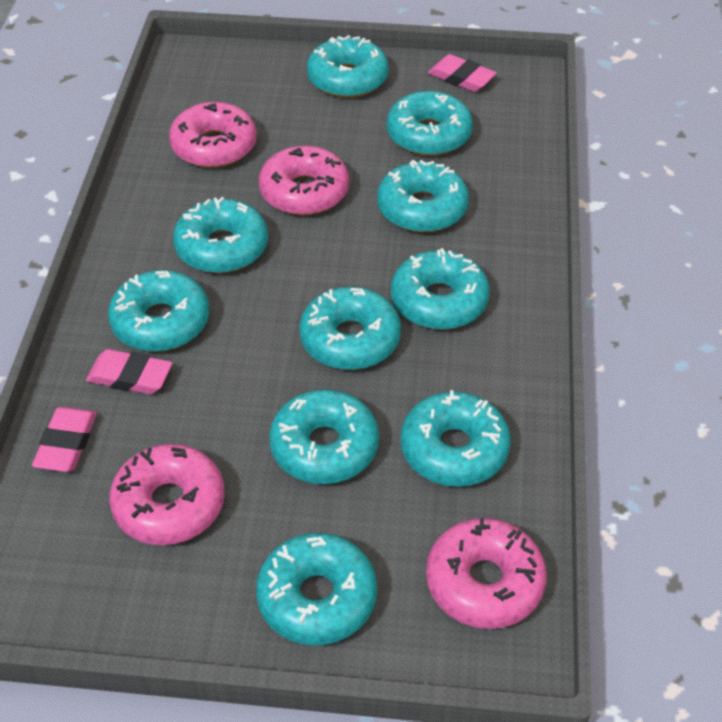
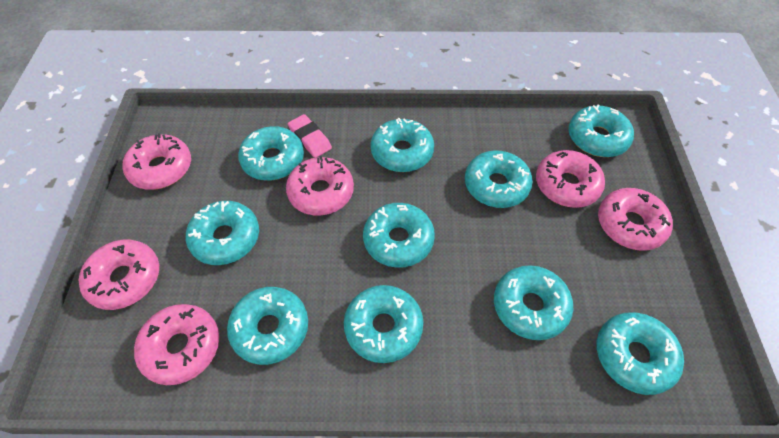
pink donut: [109,444,225,545] [169,102,256,168] [259,146,349,215] [426,518,547,629] = 4 -> [79,240,159,310] [122,133,191,190] [134,304,219,385] [286,156,354,216] [536,150,605,208] [598,188,673,251] = 6
pink eraser: [32,407,97,472] [86,349,172,394] [428,54,497,92] = 3 -> [288,114,332,158] = 1

